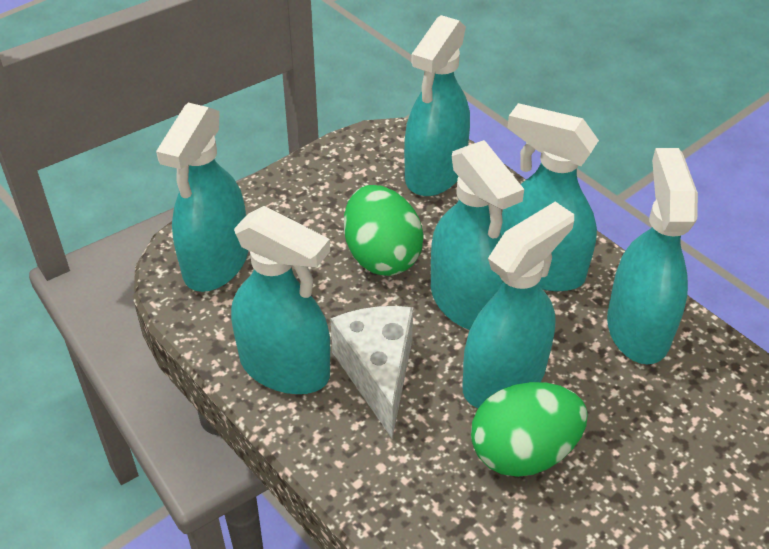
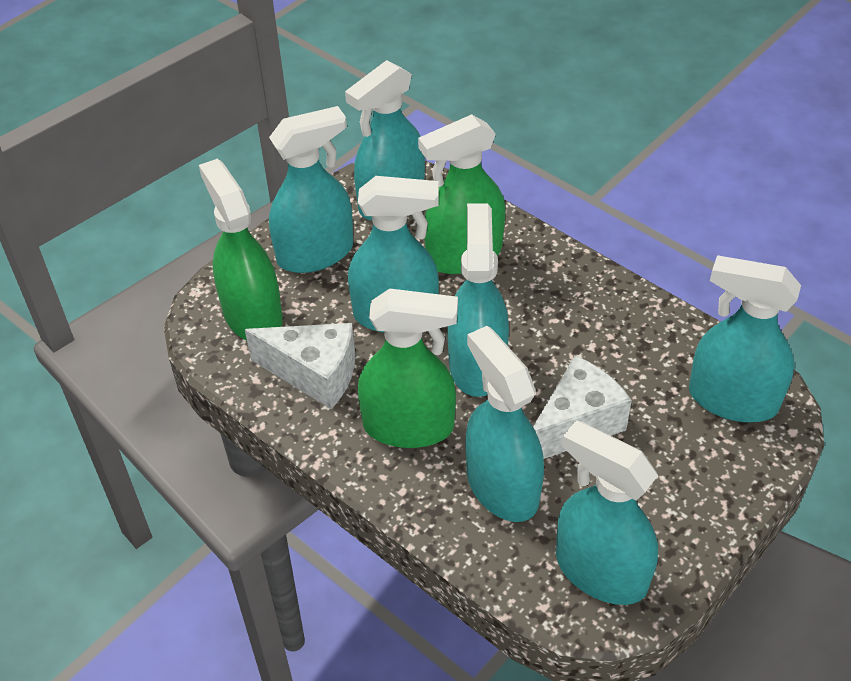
green egg: [344,185,424,276] [471,382,588,477] = 2 -> none = 0
green spray bottle: none = 0 -> [199,159,283,340] [358,289,458,448] [418,114,505,274] = 3
white cheese: [330,306,413,438] = 1 -> [245,323,355,409] [533,356,632,459] = 2

